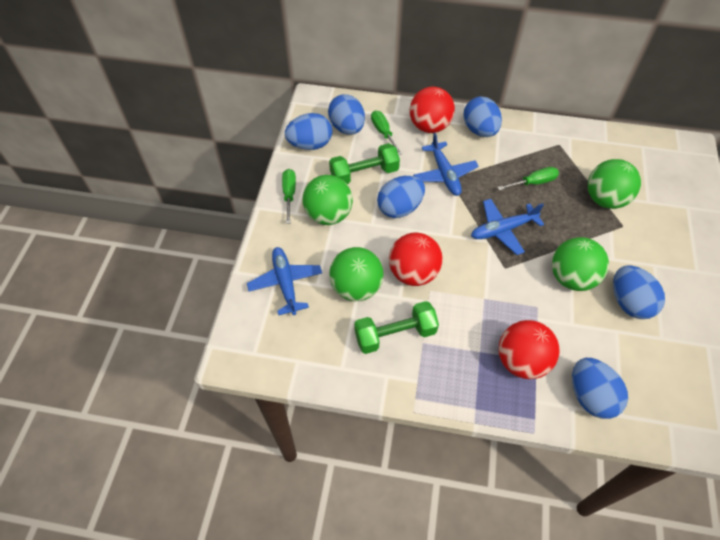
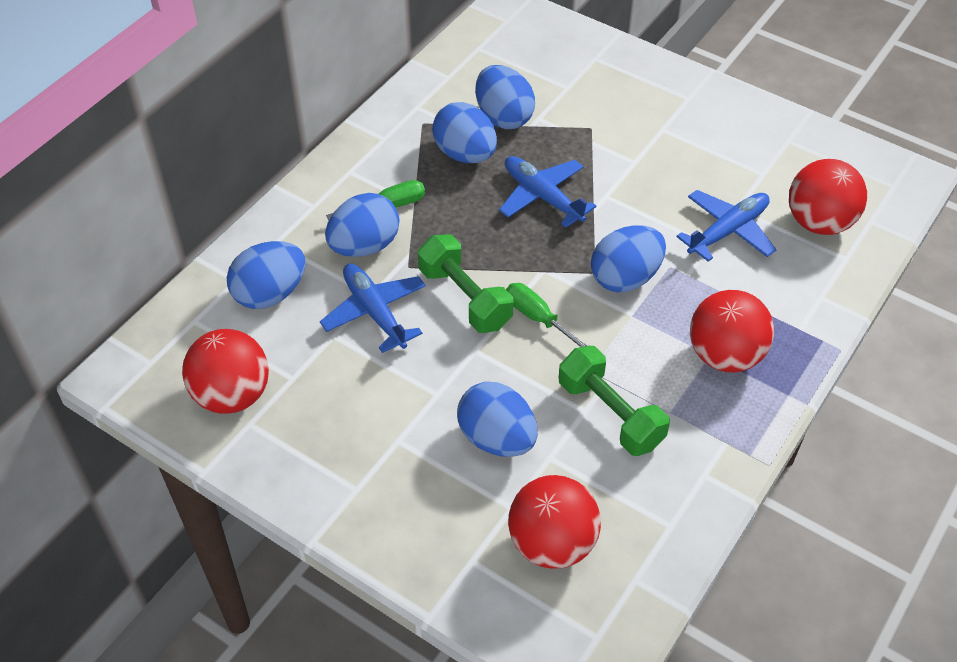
green ball: [303,175,353,225] [329,247,384,301] [552,237,609,291] [588,159,641,209] = 4 -> none = 0
green screwdriver: [282,169,296,224] [371,110,402,155] [497,167,559,191] = 3 -> [326,180,425,220] [506,283,588,347] = 2
red ball: [389,233,443,286] [410,86,455,133] [499,320,560,379] = 3 -> [182,329,269,414] [508,475,601,569] [690,290,774,372] [789,159,867,235] = 4

